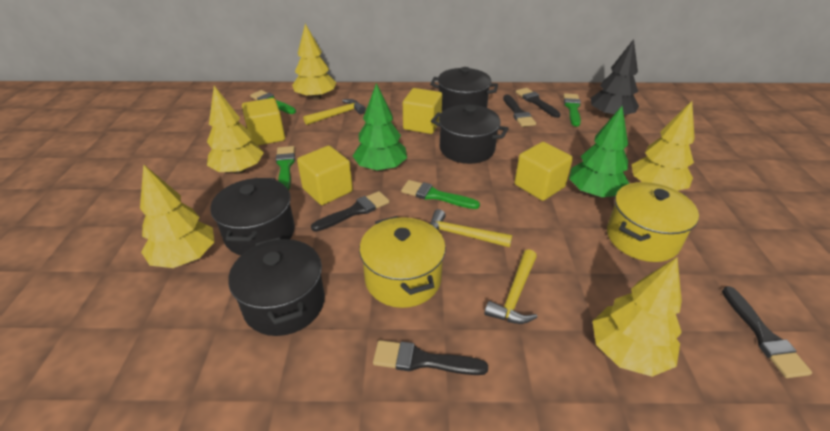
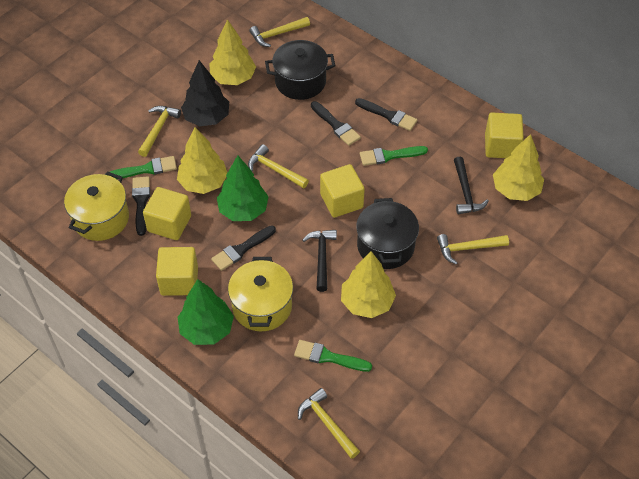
black brush: [311,191,389,232] [373,340,488,375] [503,95,536,127] [516,88,561,118] [722,286,812,378] = 5 -> [132,177,150,236] [211,225,276,271] [311,101,361,146] [355,98,417,131] = 4
black hammer: none = 0 -> [302,230,337,292] [454,157,489,214] = 2
black pot: [210,178,295,255] [228,237,325,336] [430,67,498,112] [431,104,509,164] = 4 -> [265,40,335,100] [356,198,419,269] = 2
green brush: [250,90,296,114] [276,146,295,190] [401,180,480,209] [563,93,581,127] = 4 -> [108,156,177,179] [294,340,372,372] [360,146,428,166] = 3
yellow hammer: [303,99,366,125] [430,209,512,247] [484,249,537,324] = 3 -> [138,106,181,157] [248,144,309,189] [249,17,310,47] [298,388,360,459] [437,234,509,265] = 5
yellow tree: [140,164,214,268] [207,86,264,174] [292,24,336,100] [592,257,682,377] [632,101,695,191] = 5 -> [177,127,227,194] [210,19,256,85] [341,251,396,318] [493,134,544,201] = 4

